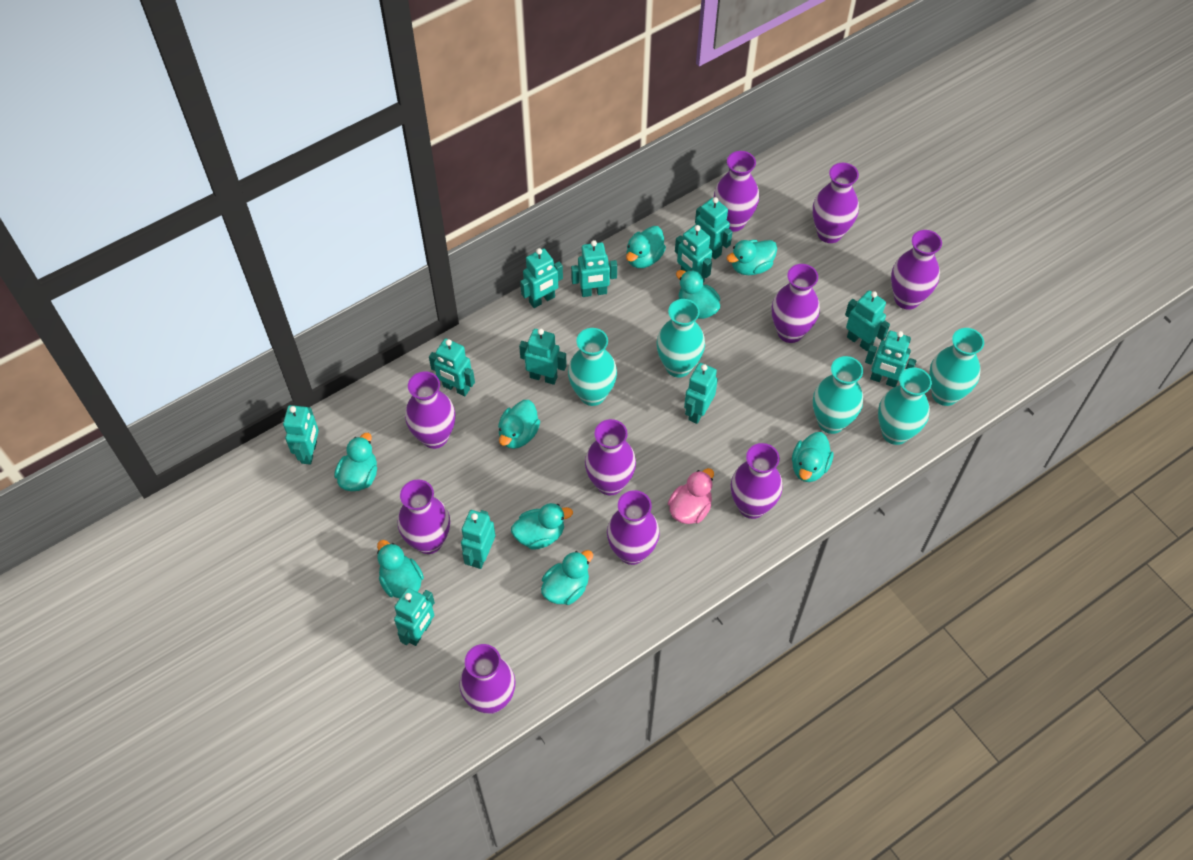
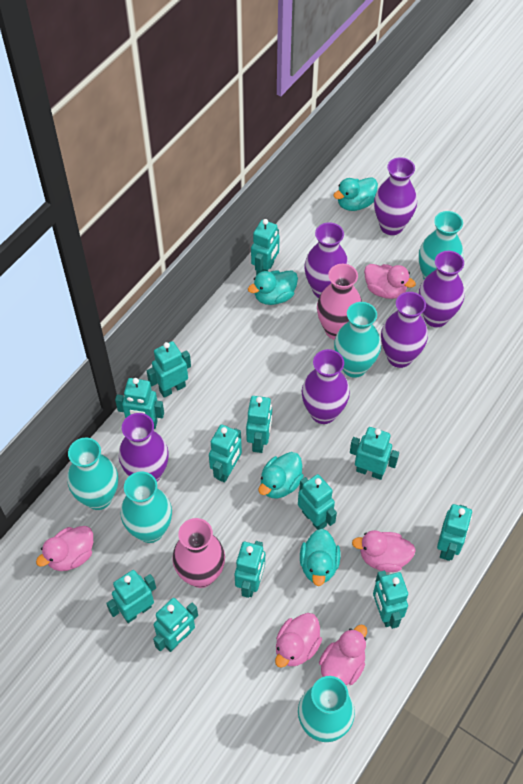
pink duck: [668,468,714,524] = 1 -> [36,526,93,571] [275,613,322,668] [319,624,367,685] [352,530,416,572] [364,264,416,299] = 5
pink vase: none = 0 -> [172,518,225,588] [317,264,362,340] = 2
purple vase: [398,480,450,554] [405,371,455,449] [459,644,515,714] [585,419,636,496] [607,490,660,565] [714,151,759,232] [731,443,783,519] [772,264,820,343] [813,163,859,243] [891,230,942,310] = 10 -> [119,413,169,482] [302,349,350,424] [304,222,349,298] [374,157,417,235] [381,292,428,368] [419,251,465,327] = 6
turquoise duck: [334,433,377,491] [377,540,424,599] [498,400,540,449] [511,503,573,550] [541,550,593,605] [626,226,666,268] [676,270,720,319] [727,240,777,275] [792,432,834,482] = 9 -> [248,270,298,305] [259,452,304,498] [300,529,341,586] [333,177,378,211] = 4

